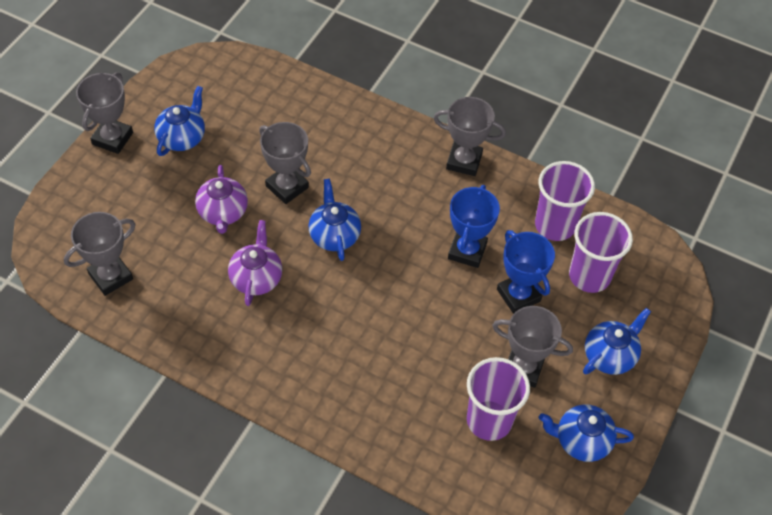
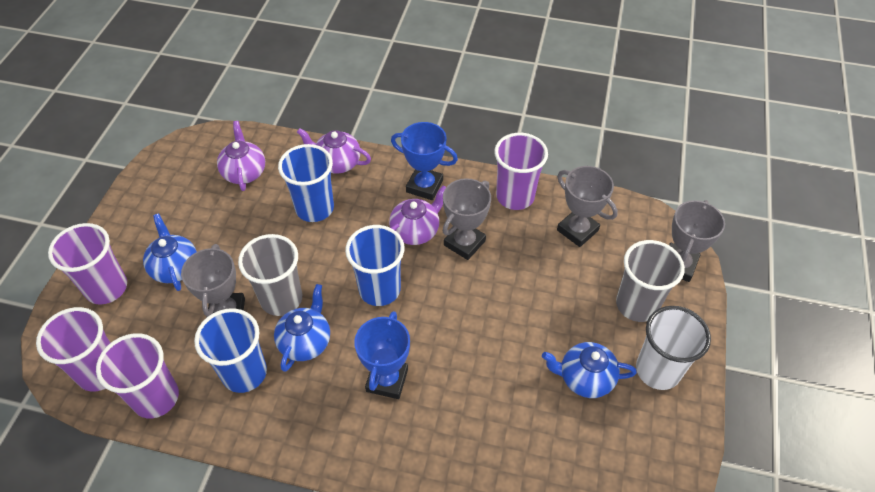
blue cup: none = 0 -> [194,308,267,393] [278,144,334,222] [345,225,405,306] = 3
blue teapot: [154,86,205,156] [309,179,361,261] [539,404,634,462] [583,308,651,375] = 4 -> [143,214,197,291] [274,284,330,372] [542,342,637,398] = 3
grey cup: none = 0 -> [238,234,302,316] [616,240,685,322] = 2
grey trophy: [64,212,136,296] [76,72,133,154] [259,122,311,204] [434,97,506,176] [492,306,573,388] = 5 -> [181,244,245,318] [443,178,491,260] [557,166,618,247] [669,200,725,282] = 4
purple cup: [467,357,530,441] [535,161,595,241] [569,212,633,293] = 3 -> [36,307,110,391] [48,223,127,305] [96,333,179,418] [494,133,548,210] = 4
purple teapot: [195,165,248,234] [228,220,282,306] = 2 -> [217,121,265,191] [297,128,371,174] [389,185,446,245] = 3
white cup: none = 0 -> [636,306,711,390] = 1

